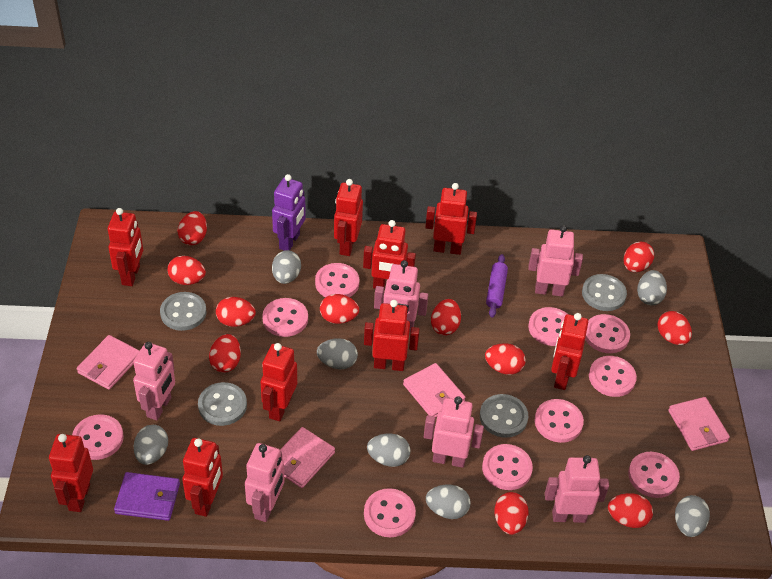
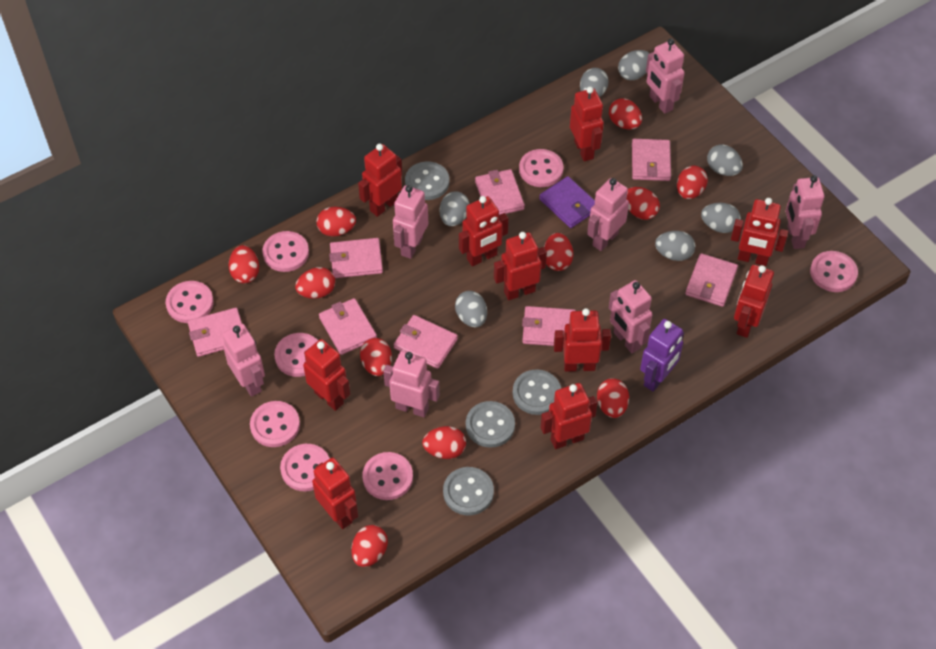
pink button: [72,414,124,460] [262,298,308,337] [315,263,359,297] [364,488,416,537] [482,444,533,490] [528,307,567,346] [535,399,584,443] [585,314,630,353] [589,356,637,397] [628,452,680,498] = 10 -> [166,281,214,323] [250,401,300,447] [263,231,309,272] [274,333,318,377] [280,444,330,491] [362,452,413,500] [519,149,563,187] [810,251,858,292] = 8
pink robot: [133,342,175,420] [245,443,285,522] [374,260,428,332] [424,396,484,468] [528,225,583,297] [545,455,609,523] = 6 -> [223,324,265,397] [383,351,440,417] [393,185,428,259] [587,178,629,251] [609,280,653,353] [646,38,685,114] [785,175,825,249] = 7
pink wallet: [77,335,139,390] [280,427,335,488] [403,363,465,417] [668,397,730,451] = 4 -> [188,308,242,357] [319,298,377,355] [329,238,383,278] [394,315,458,369] [475,169,525,215] [522,306,576,346] [632,139,671,181] [685,253,738,307] = 8
purple rolling pin: [486,254,508,318] = 1 -> none = 0
red robot: [49,434,93,512] [108,208,143,286] [182,438,223,517] [261,343,297,421] [334,179,363,256] [363,220,416,289] [364,300,420,371] [425,183,477,255] [551,313,588,390] = 9 -> [303,339,350,411] [312,457,358,529] [358,144,402,217] [459,196,509,266] [494,232,547,300] [540,383,598,449] [554,308,611,372] [570,86,604,161] [731,198,789,266] [734,265,774,338] = 10

